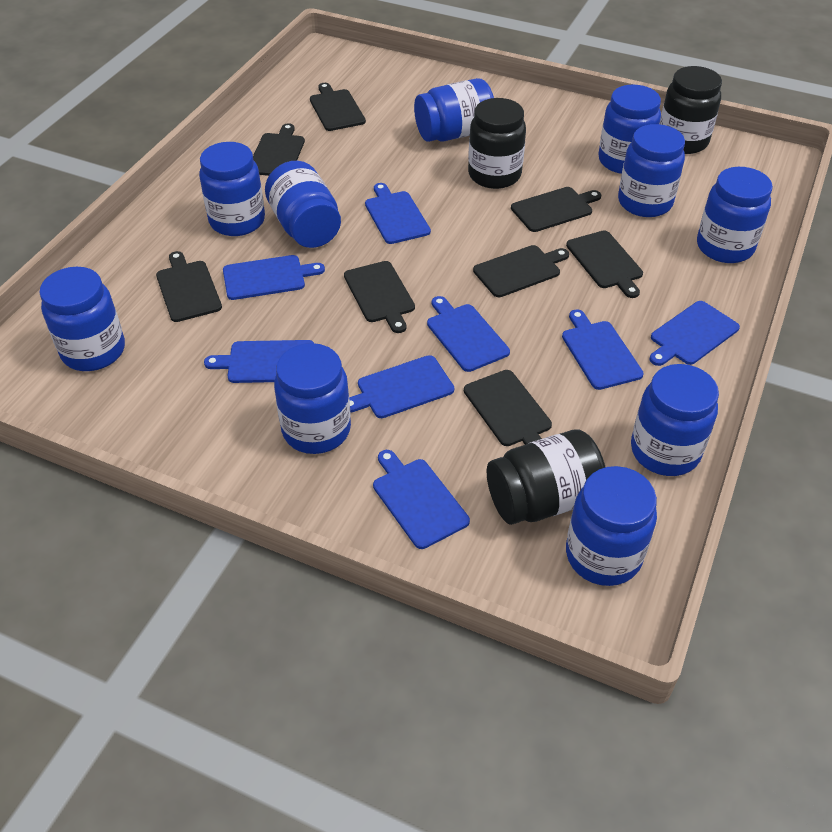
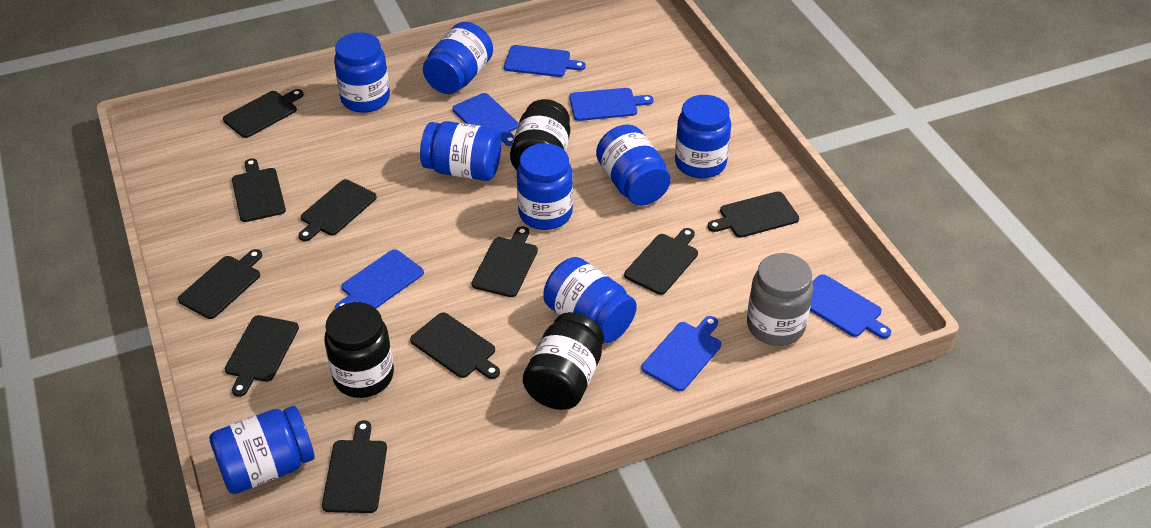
black cutting board: [156,251,222,322] [253,123,305,176] [310,83,366,131] [344,261,415,333] [464,370,552,446] [473,245,569,297] [511,187,601,232] [566,231,643,298] = 8 -> [178,249,262,319] [223,89,304,138] [225,315,299,397] [232,158,286,222] [298,179,377,241] [322,420,387,513] [410,313,500,379] [472,226,538,297] [624,228,698,295] [708,191,799,238] = 10
blue cutting board: [204,340,314,383] [223,255,325,300] [349,355,454,418] [365,183,431,244] [373,450,470,549] [427,296,510,372] [562,309,644,390] [649,301,740,366] = 8 -> [335,249,424,309] [452,93,519,146] [504,45,586,77] [569,88,653,121] [641,316,721,391] [810,274,891,339] = 6
blue jar: [40,267,125,371] [199,142,265,236] [265,161,341,248] [274,343,351,454] [414,78,494,142] [566,466,657,586] [598,85,661,174] [618,124,685,217] [631,364,719,476] [697,167,773,263] = 10 -> [209,406,315,494] [334,32,390,113] [420,121,501,181] [423,22,493,94] [517,143,573,230] [544,257,637,343] [596,124,671,206] [675,95,731,179] = 8
grey jar: none = 0 -> [747,253,813,346] = 1

